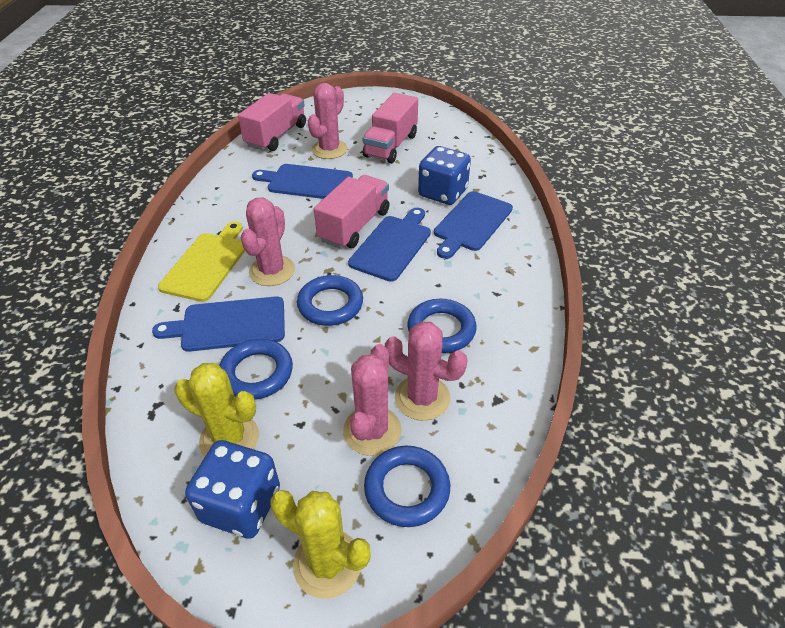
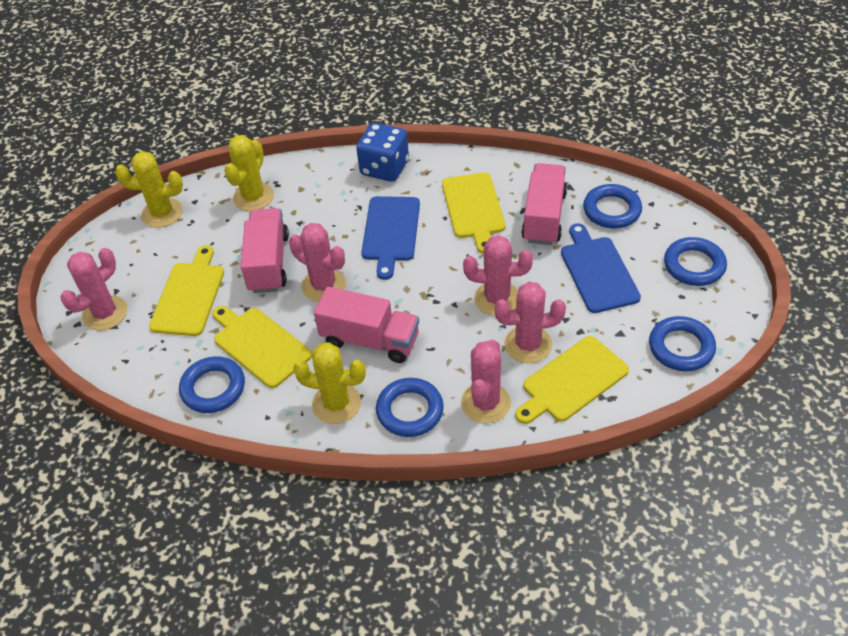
blue cutting board: [152,296,285,352] [252,164,353,199] [348,208,431,282] [434,191,513,259] = 4 -> [361,196,420,280] [561,223,641,313] = 2
blue dice: [185,440,280,539] [418,146,471,205] = 2 -> [356,123,409,182] = 1
blue ring: [219,339,293,400] [297,275,363,326] [364,446,450,527] [407,299,477,353] = 4 -> [179,356,245,413] [376,378,444,437] [583,184,642,228] [649,316,716,371] [664,237,727,286] = 5
pink cactus: [241,198,295,286] [308,83,348,159] [343,344,402,456] [385,321,468,421] = 4 -> [61,248,127,331] [289,223,346,302] [461,339,511,424] [463,235,533,316] [494,282,566,363] = 5
yellow cactus: [175,363,259,457] [271,490,371,599] = 2 -> [115,151,183,228] [224,135,274,211] [293,342,366,424] = 3
yellow cutting board: [158,221,245,302] = 1 -> [149,245,224,336] [212,306,312,388] [442,172,506,254] [515,336,629,424] = 4

